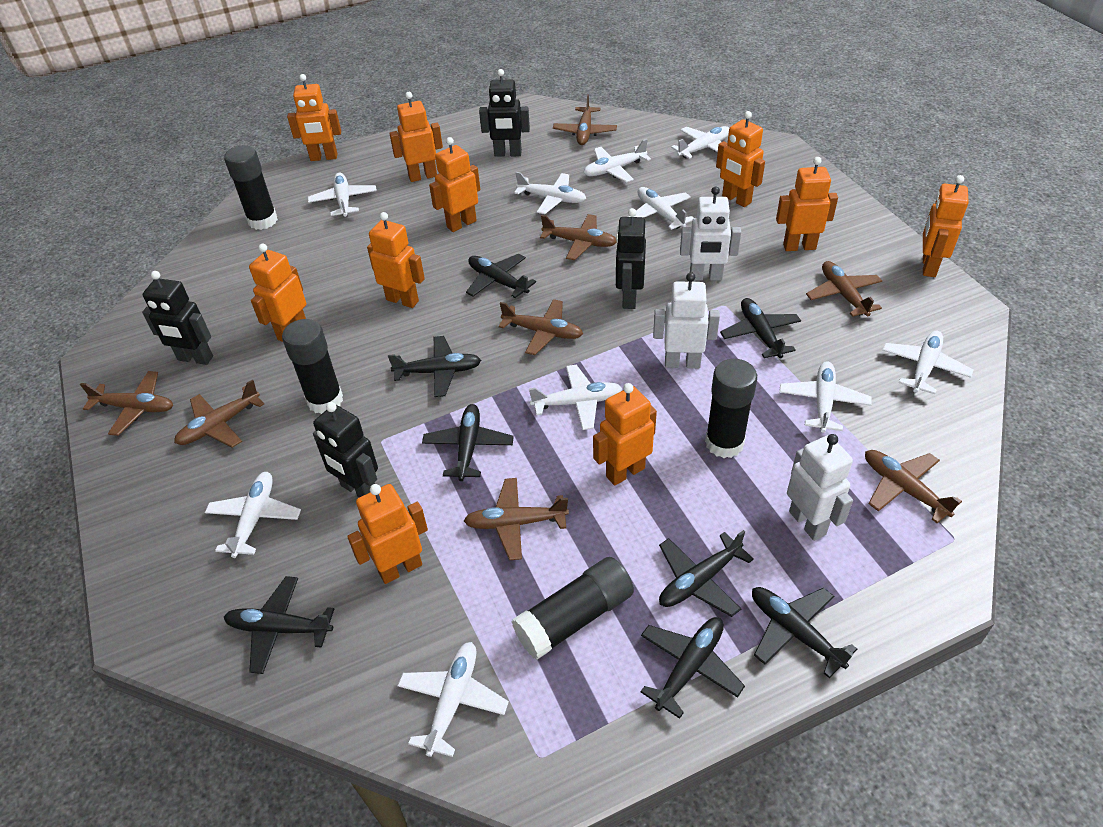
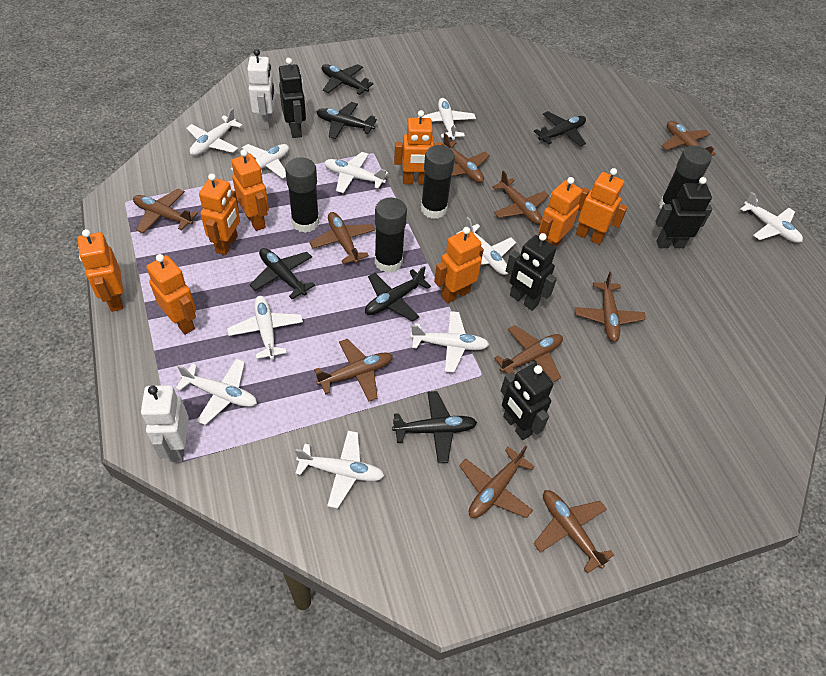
black plane: [224,576,334,674] [388,336,481,397] [422,404,514,481] [466,254,536,298] [640,617,745,719] [659,530,754,617] [720,298,801,359] [752,587,857,678] = 8 -> [250,248,315,299] [316,102,377,139] [322,64,373,95] [365,266,431,321] [392,391,477,463] [534,111,586,147] = 6
brown plane: [80,371,173,436] [174,380,264,448] [464,478,569,560] [498,299,583,355] [540,214,617,260] [553,94,617,145] [806,261,882,317] [865,450,962,523] = 8 -> [133,188,198,233] [310,212,375,264] [314,339,393,401] [442,133,490,183] [459,446,535,518] [492,170,549,225] [494,325,563,382] [533,490,614,574] [575,272,646,342] [662,121,716,156] = 10
orange robot: [249,244,306,342] [287,74,341,161] [347,484,428,584] [367,212,425,308] [389,92,443,182] [429,137,480,232] [593,383,657,486] [716,111,765,207] [776,157,838,251] [923,175,969,277] = 10 -> [78,229,123,312] [146,254,196,335] [199,173,240,255] [231,149,269,231] [394,110,442,185] [434,227,484,303] [538,177,582,246] [576,168,628,245] = 8
white robot: [653,272,720,368] [680,186,741,281] [787,434,853,541] = 3 -> [141,385,189,462] [247,49,275,130] = 2

